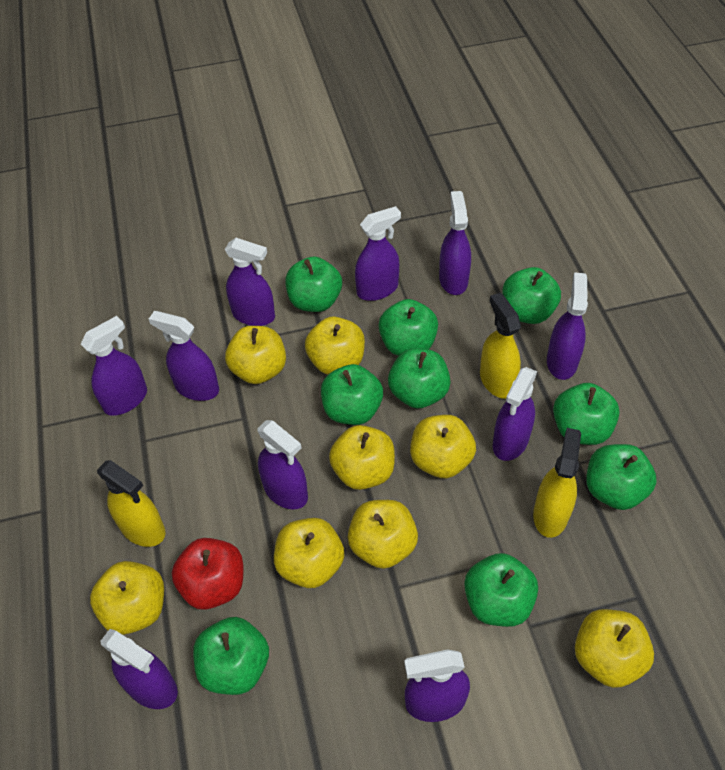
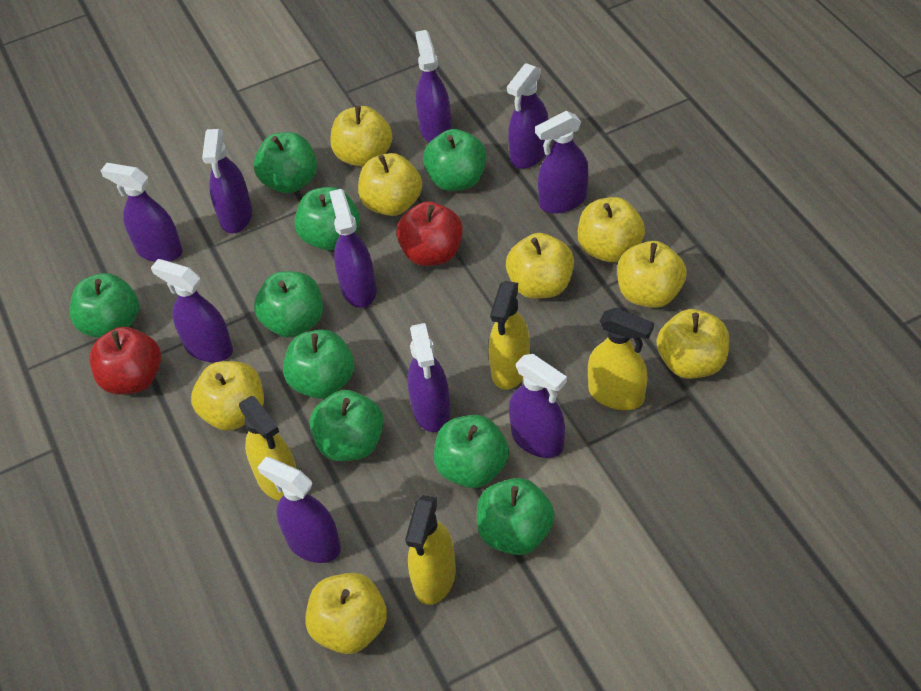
red apple: [172,538,243,610] = 1 -> [89,327,161,395] [396,201,463,266] = 2
yellow spray bottle: [97,460,165,547] [480,293,521,399] [533,428,581,538] = 3 -> [239,396,297,500] [405,495,456,605] [489,281,530,390] [588,308,654,410] = 4

